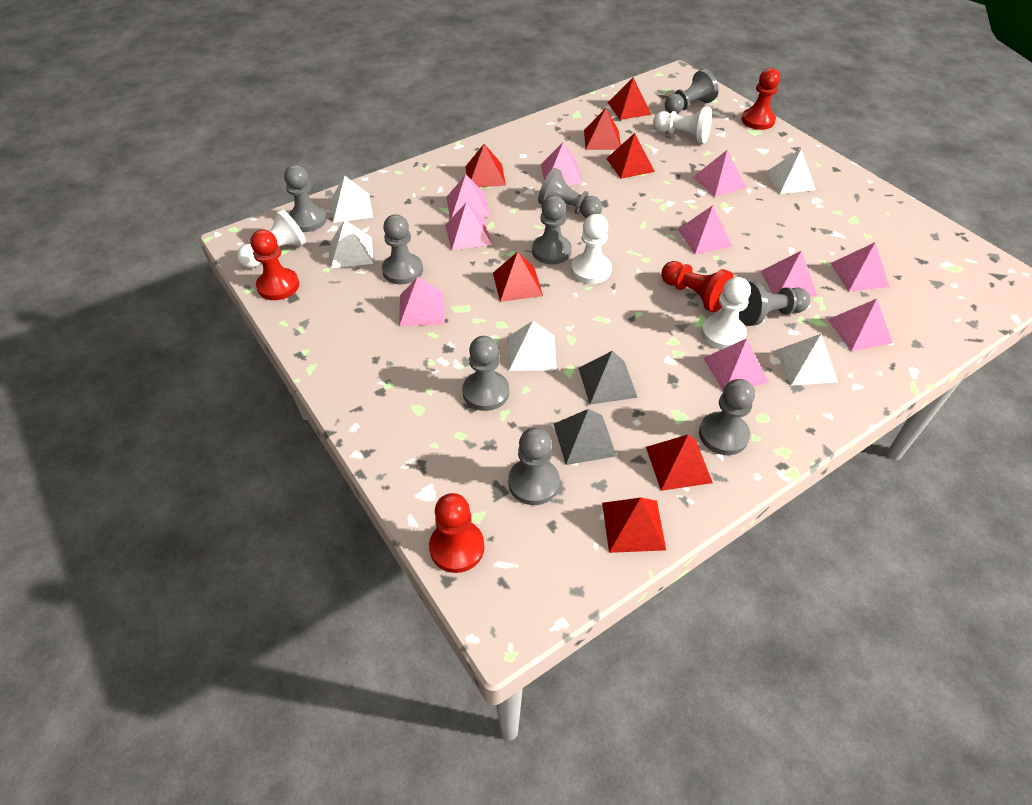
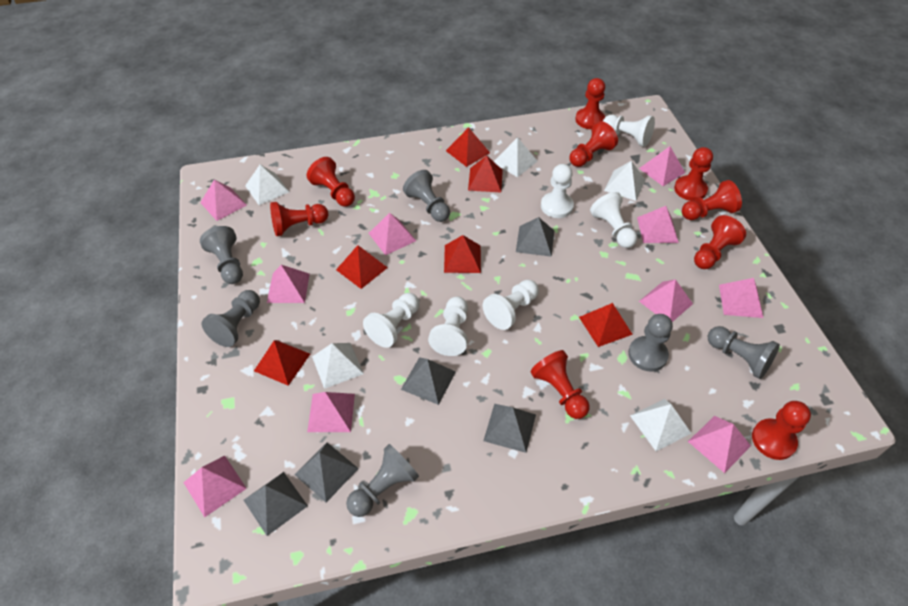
grey pawn: [284,165,327,232] [382,214,423,284] [462,336,509,411] [508,427,560,505] [532,195,572,264] [538,168,602,218] [665,69,719,114] [699,379,755,455] [739,281,810,326] = 9 -> [200,226,243,284] [202,290,260,347] [346,444,419,517] [403,170,450,222] [628,314,673,372] [708,326,780,379] = 6
grey pyramid: [554,409,617,465] [578,351,638,405] = 2 -> [243,472,308,536] [294,443,359,502] [401,357,456,405] [483,404,536,453] [516,217,554,257] = 5
red pawn: [250,230,299,300] [429,493,484,573] [661,261,734,312] [741,68,780,130] = 4 -> [270,202,328,236] [307,157,355,207] [530,350,590,419] [569,121,618,167] [575,78,605,129] [674,147,713,201] [682,180,742,220] [694,215,746,269] [752,401,811,460] = 9
red pyramid: [465,144,506,187] [493,252,543,302] [584,108,621,150] [602,498,666,553] [606,133,655,179] [608,77,651,120] [646,435,713,491] = 7 -> [254,340,310,386] [336,245,388,289] [444,235,481,273] [446,127,490,167] [468,156,503,192] [579,303,633,347] = 6
white pawn: [237,209,306,268] [571,214,612,284] [653,107,712,143] [701,277,751,349] = 4 -> [363,293,419,348] [428,297,468,356] [483,280,539,330] [541,164,574,218] [590,192,637,248] [603,115,655,147] = 6

